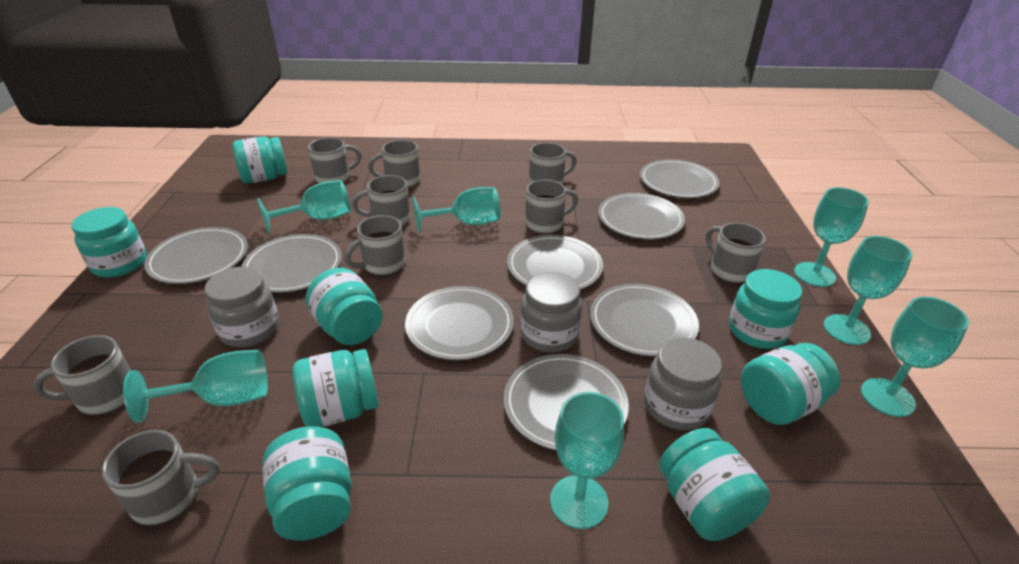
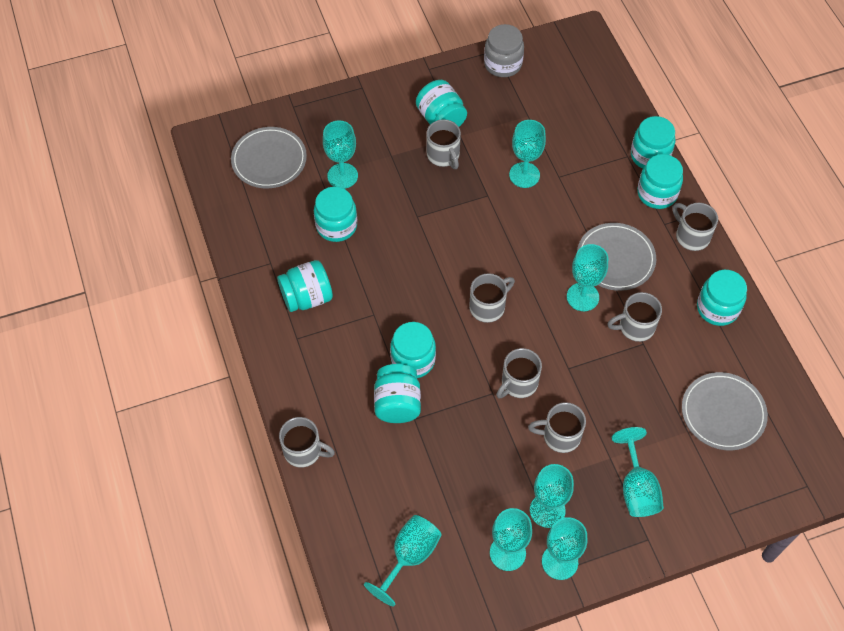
grey jar: [204,267,279,347] [520,272,582,353] [644,338,722,430] = 3 -> [484,24,524,77] = 1
grey mug: [33,335,131,415] [102,430,220,525] [308,137,361,183] [344,215,405,275] [352,175,410,226] [368,140,420,188] [525,180,578,234] [529,142,577,184] [706,223,766,283] = 9 -> [279,417,335,468] [427,119,461,169] [469,273,515,323] [496,348,542,398] [528,402,586,453] [608,292,662,342] [672,203,718,251] = 7
grey plate: [144,227,248,284] [241,234,342,293] [405,286,514,360] [504,354,629,450] [507,235,603,290] [590,284,699,356] [598,193,685,239] [640,159,719,198] = 8 -> [231,127,307,188] [577,223,656,291] [682,372,768,450] = 3
turquoise goblet: [123,350,268,423] [257,180,351,234] [413,187,501,233] [550,392,624,529] [794,187,869,287] [824,236,912,345] [861,297,969,417] = 7 -> [323,120,358,189] [364,515,441,606] [490,508,532,571] [509,120,546,188] [530,464,574,528] [542,517,587,580] [567,244,608,311] [611,427,664,517] = 8

